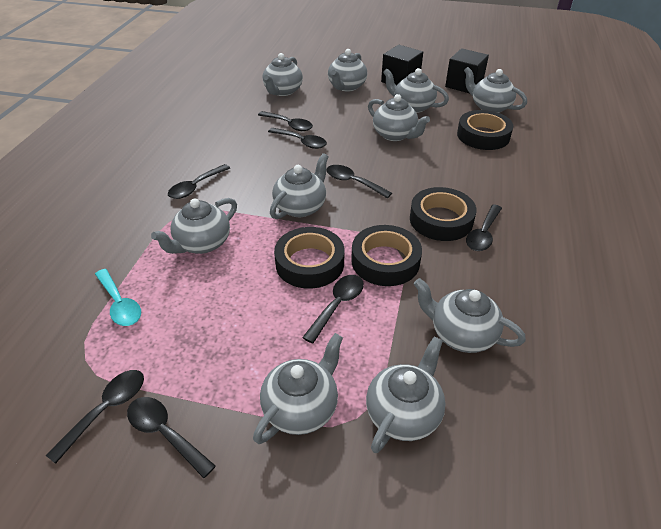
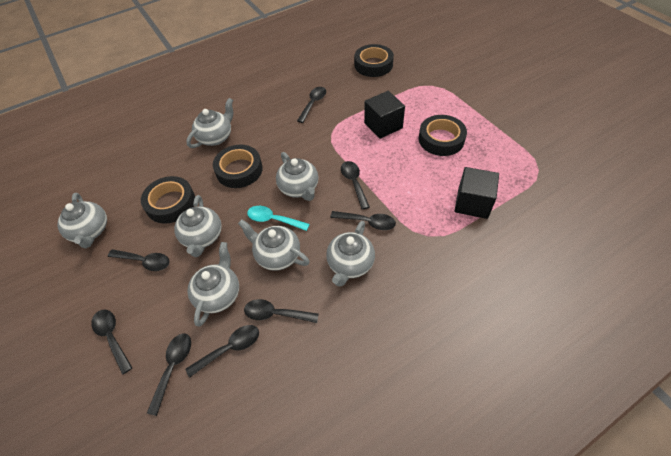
grey teapot: [151,198,237,254] [253,333,343,444] [262,53,303,96] [270,153,329,219] [328,49,367,92] [366,336,446,453] [368,94,430,141] [383,68,449,113] [414,278,526,353] [464,67,527,113] = 10 -> [57,193,107,248] [174,195,222,257] [186,98,233,148] [188,242,239,327] [238,220,310,271] [276,152,318,201] [326,221,375,287] = 7

